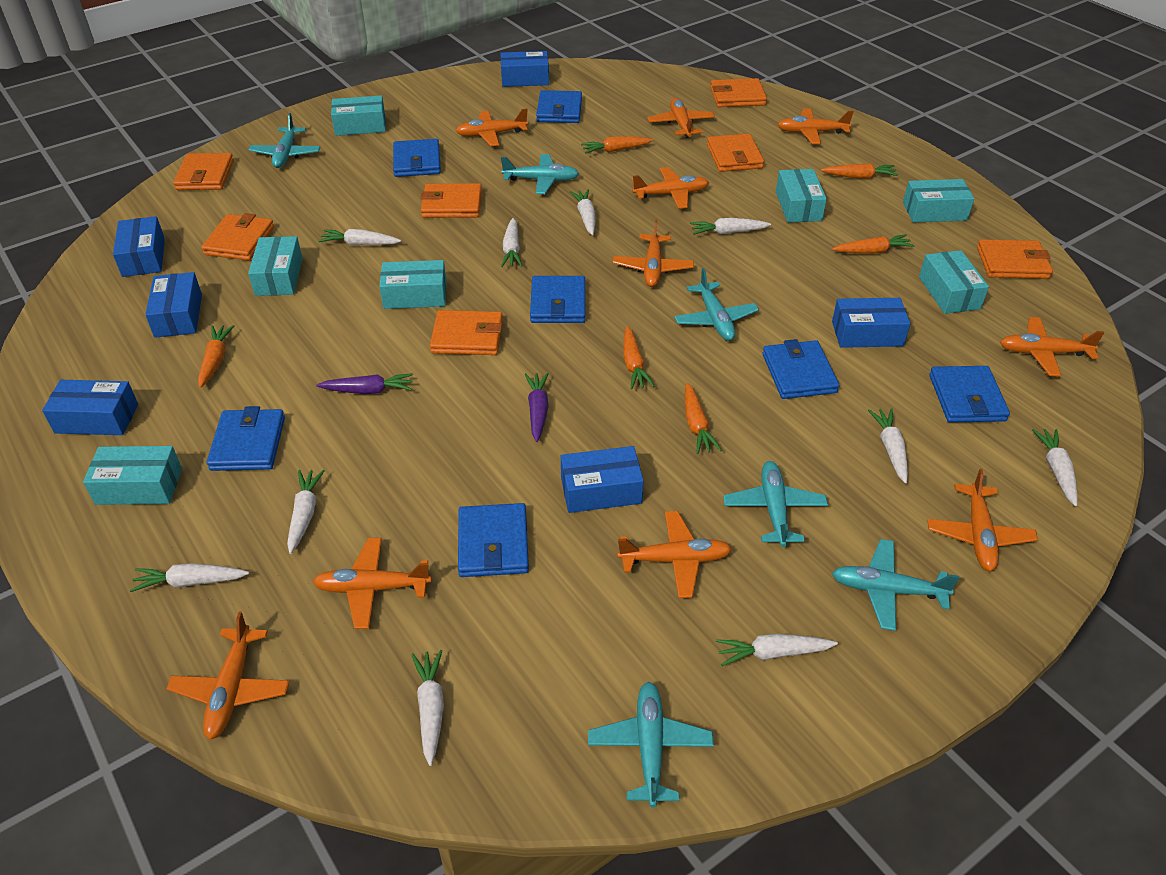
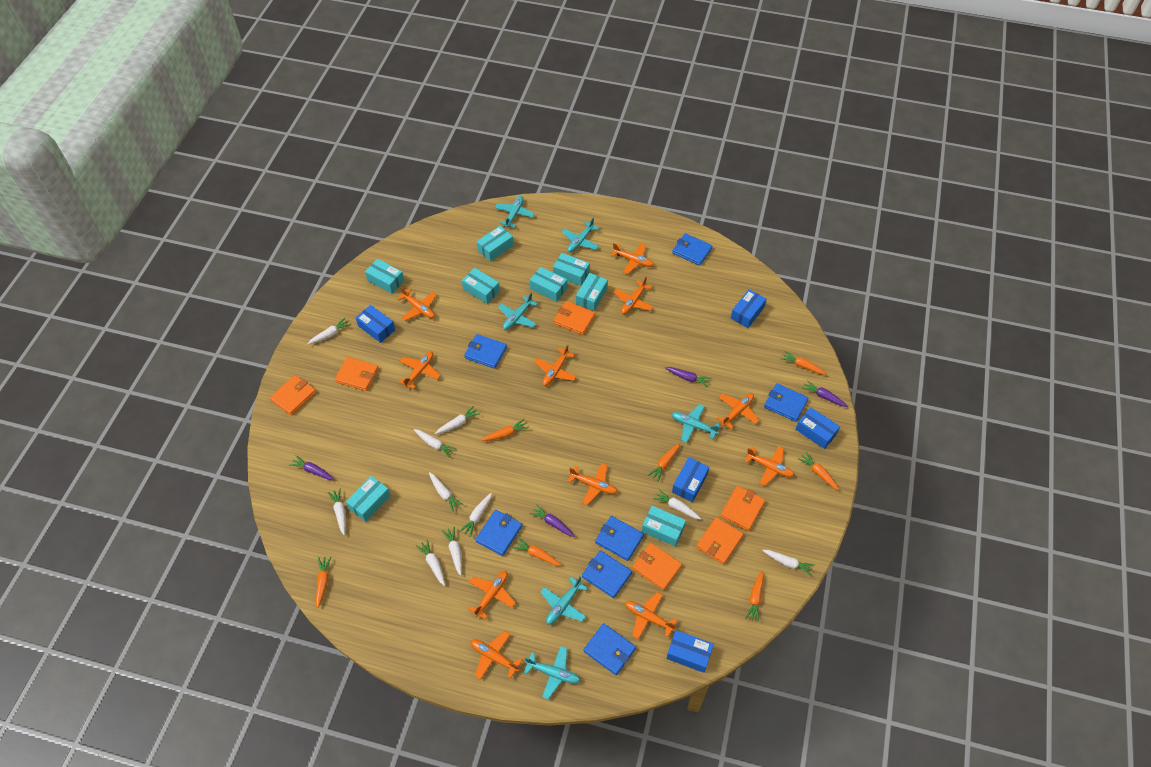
blue box: [42,380,138,435] [113,216,165,277] [145,272,202,338] [500,51,549,87] [561,446,644,513] [832,298,911,348] = 6 -> [355,305,395,343] [666,630,714,673] [672,457,709,502] [731,289,767,328] [796,407,840,449] = 5
orange carrot: [198,325,234,388] [581,136,653,154] [623,326,654,389] [685,383,722,454] [821,163,898,179] [832,234,915,254] = 6 -> [316,557,331,608] [481,419,529,441] [512,537,562,566] [648,443,680,482] [745,570,764,622] [781,351,826,375] [798,452,839,490] = 7
orange plane: [166,612,290,740] [313,538,431,629] [456,108,528,146] [613,219,694,287] [617,511,732,598] [632,167,709,209] [647,98,715,138] [778,109,854,144] [927,469,1038,571] [1000,317,1104,377] = 10 -> [397,287,437,321] [399,351,440,389] [468,571,516,620] [470,631,522,680] [534,344,577,386] [567,463,617,505] [611,243,654,274] [614,277,653,314] [625,592,678,639] [717,393,760,429] [744,446,794,486] = 11
orange wallet: [173,153,234,190] [201,213,274,261] [420,183,482,218] [430,310,503,355] [707,134,764,172] [710,78,767,107] [977,239,1053,279] = 7 -> [270,375,316,415] [335,357,379,391] [554,301,595,335] [632,543,682,591] [696,517,744,564] [720,486,765,531] = 6
purple carrot: [316,373,413,394] [525,373,549,442] = 2 -> [289,455,335,480] [529,504,575,537] [665,367,712,387] [802,380,848,407] = 4
turquoise box: [83,446,182,505] [248,236,303,296] [331,95,386,136] [379,260,447,309] [776,169,827,223] [903,179,974,223] [919,250,989,314] = 7 -> [346,476,391,522] [365,259,404,294] [462,268,500,304] [477,226,514,261] [530,267,567,302] [553,253,590,286] [576,273,608,311] [642,506,686,547] = 8

